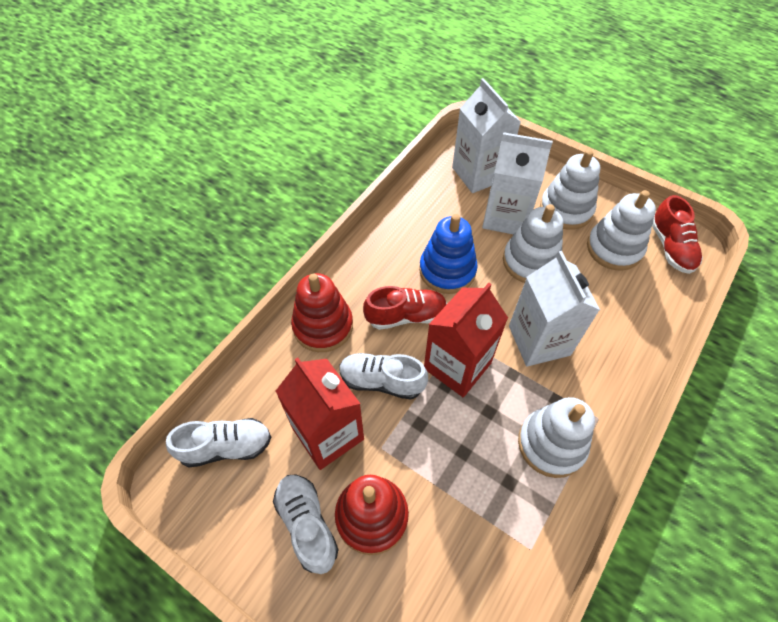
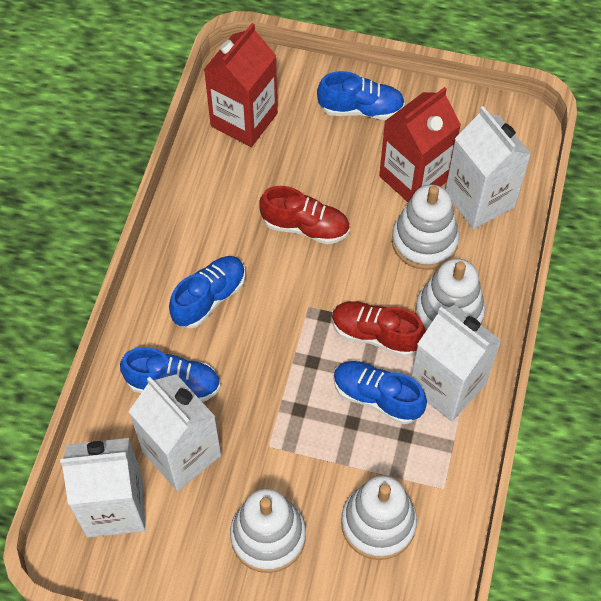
blue shoe: none = 0 -> [120,347,220,402] [169,256,245,328] [317,71,405,120] [333,361,427,424] = 4
blue stacking toy: [419,214,478,294] = 1 -> none = 0
red stacking toy: [291,273,353,352] [335,475,409,555] = 2 -> none = 0
white carton: [452,78,521,193] [482,132,553,235] [509,251,600,367] = 3 -> [60,438,145,538] [129,374,221,491] [411,305,502,422] [445,106,531,229] = 4
white shoe: [166,418,271,468] [273,474,339,574] [339,353,428,400] = 3 -> none = 0

